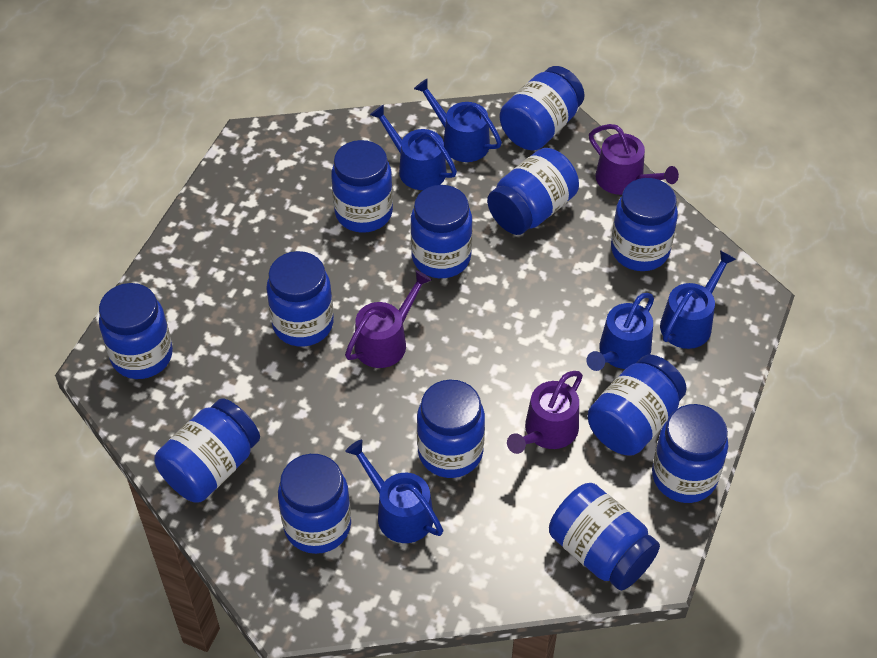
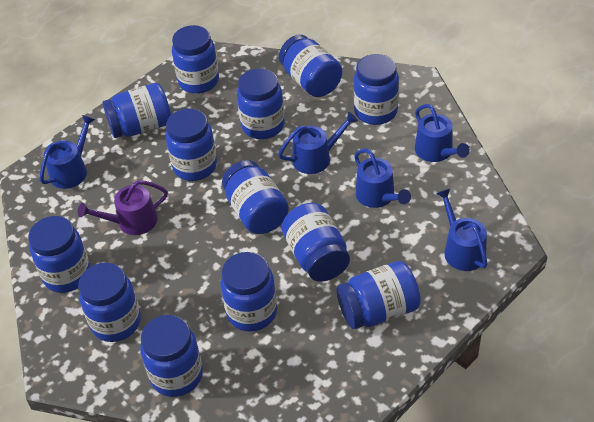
purple watering can: [345,270,432,368] [507,371,583,454] [589,124,679,195] = 3 -> [78,180,168,235] = 1

